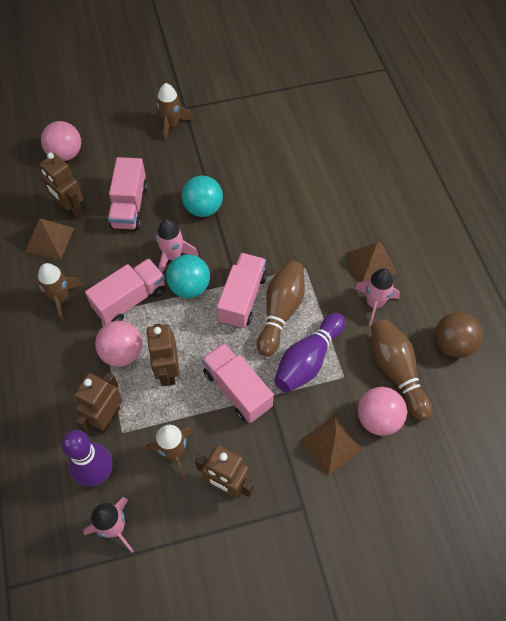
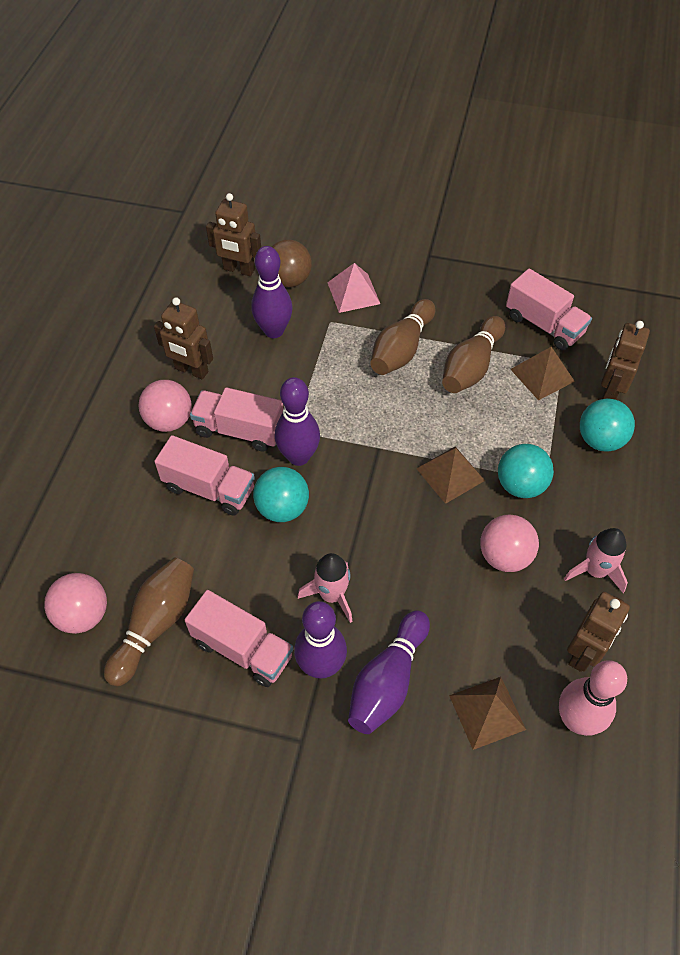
brown bowling pin: [257,261,305,357] [371,319,433,421] = 2 -> [104,557,194,686] [370,299,435,375] [442,316,505,393] = 3
brown rocket: [36,263,83,321] [146,425,193,480] [156,83,193,142] = 3 -> none = 0
pink bowling pin: none = 0 -> [559,660,627,736] = 1
pink pyramid: none = 0 -> [327,263,380,313] = 1
pink rocket: [83,497,134,553] [156,219,198,273] [354,268,400,326] = 3 -> [298,553,352,623] [564,528,628,593] = 2
purple bowling pin: [61,430,113,487] [274,313,345,392] = 2 -> [251,246,292,338] [275,377,320,466] [294,601,347,679] [348,611,430,734] = 4
turquoise ball: [166,254,210,298] [182,175,223,217] = 2 -> [253,467,309,522] [498,444,554,498] [580,399,635,452] = 3

